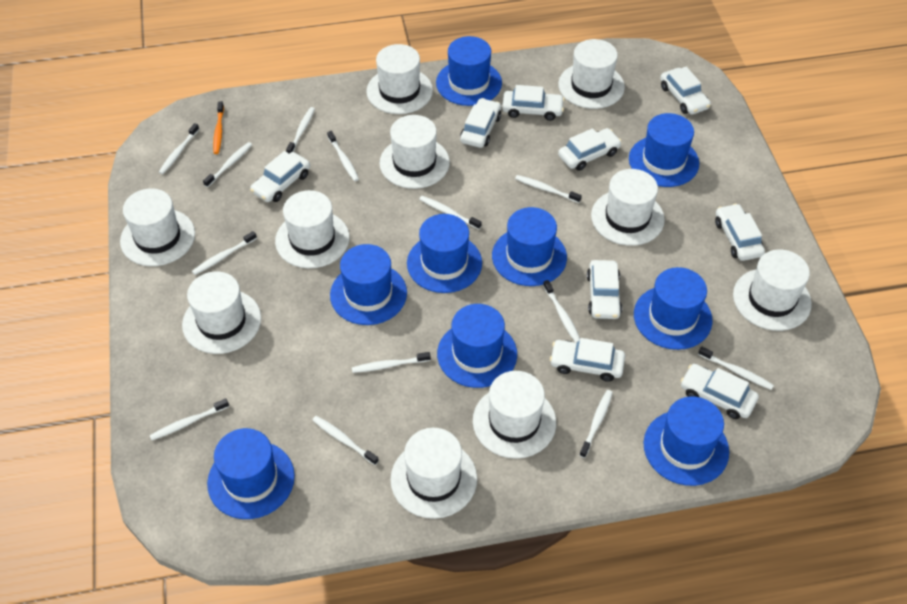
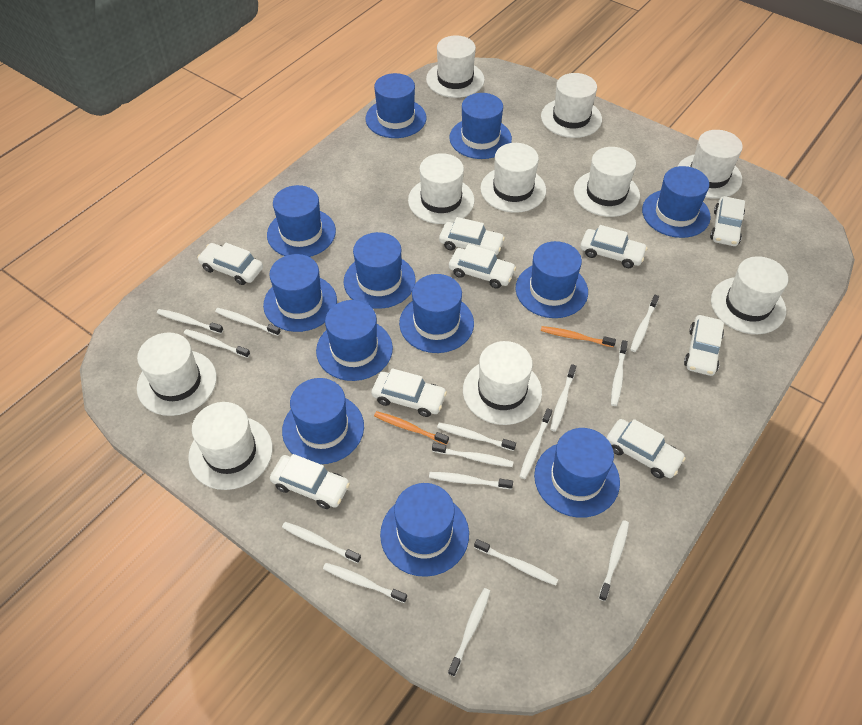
blue hat: [207,428,295,519] [330,244,407,325] [407,214,482,293] [436,36,502,106] [437,304,517,388] [492,207,567,286] [629,113,699,187] [634,267,713,350] [643,396,729,486] = 9 -> [263,254,337,332] [267,185,336,257] [282,378,364,464] [316,300,393,381] [344,232,416,309] [365,73,426,138] [380,483,469,577] [399,274,474,353] [449,93,512,159] [516,241,588,318] [534,428,620,518] [642,166,711,238] = 12
orange toothbrush: [213,101,224,154] = 1 -> [374,411,449,445] [541,326,616,347] = 2
white toothbrush: [150,398,229,440] [159,123,199,174] [192,231,257,275] [203,142,252,187] [286,107,315,154] [313,416,379,465] [327,131,359,181] [352,352,431,373] [419,196,482,229] [515,175,582,203] [543,280,580,343] [579,390,613,458] [698,347,774,390] = 13 -> [157,309,224,334] [184,329,250,358] [215,308,281,336] [282,522,361,563] [323,563,407,603] [429,472,513,489] [432,443,513,467] [437,423,516,451] [448,588,490,677] [474,539,558,586] [519,408,552,479] [550,364,576,432] [599,520,629,601] [611,340,628,406] [630,295,659,352] = 15

